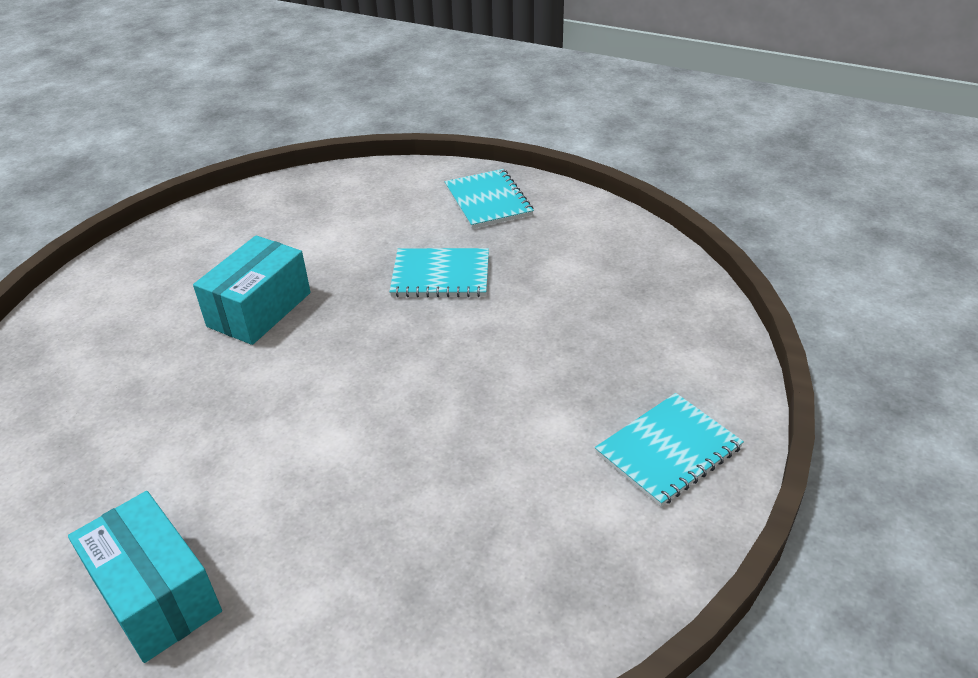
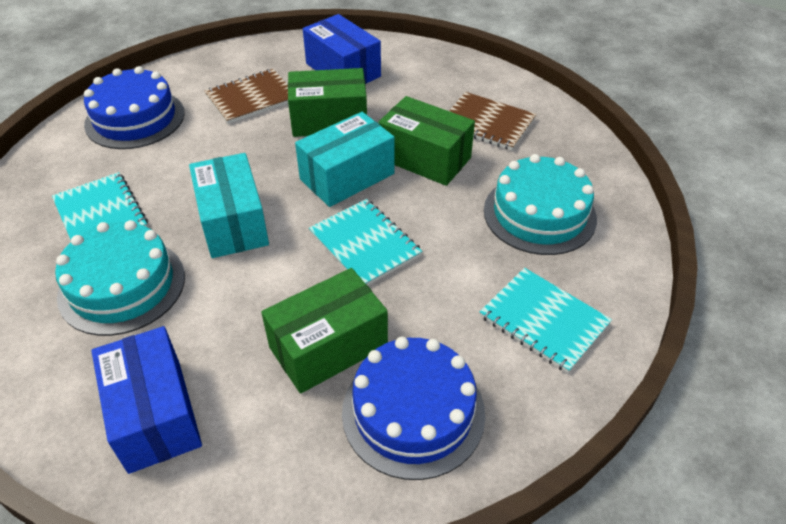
blue box: none = 0 -> [91,326,202,474] [303,14,381,84] = 2
blue cake: none = 0 -> [84,66,184,149] [342,337,485,480] = 2
brown notebook: none = 0 -> [204,69,288,124] [449,92,537,150] = 2
green box: none = 0 -> [261,268,388,394] [288,68,367,137] [378,96,475,186] = 3
turquoise cake: none = 0 -> [55,220,185,336] [484,154,597,255] = 2

